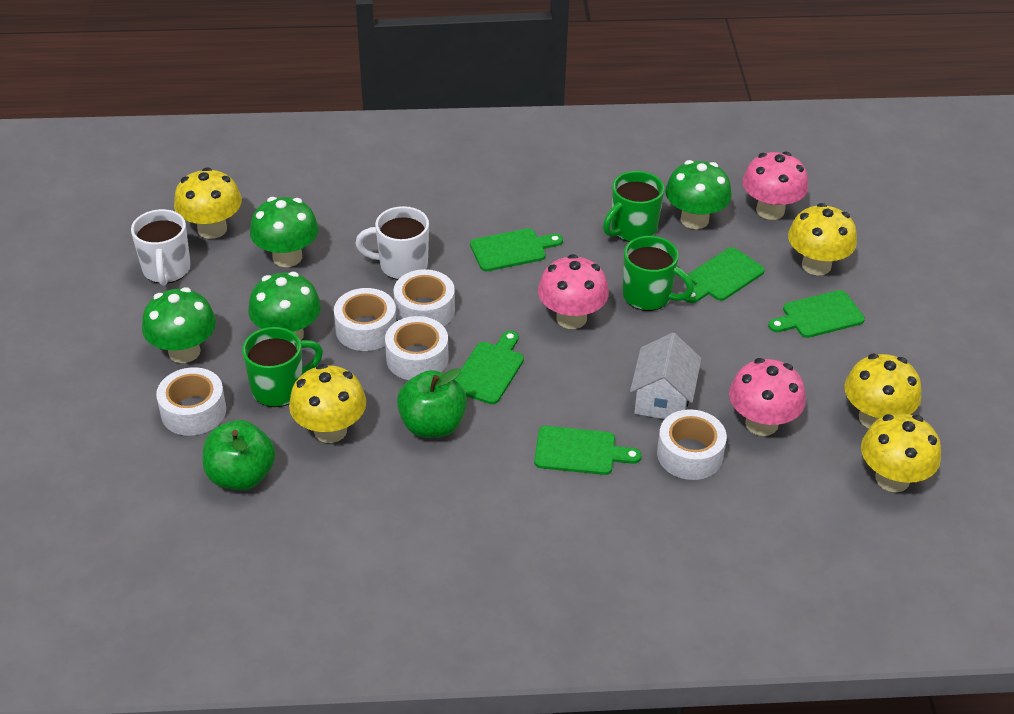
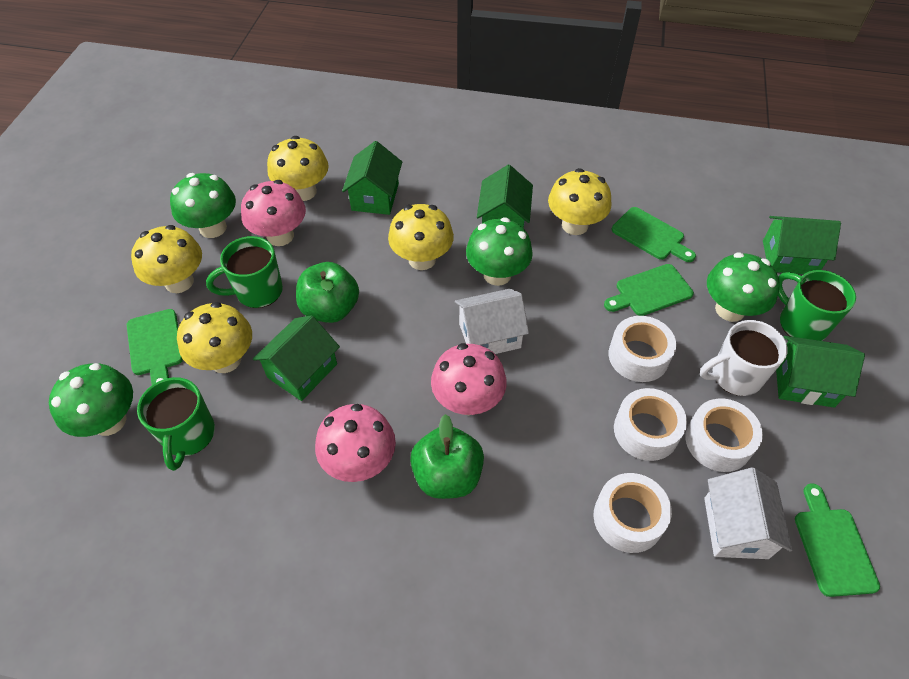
green cutting board: [454,331,524,404] [470,228,563,271] [534,426,642,475] [685,247,765,303] [768,290,865,338] = 5 -> [127,309,183,385] [604,264,694,316] [612,207,696,262] [795,483,880,597] = 4
green house: none = 0 -> [253,315,340,401] [342,141,402,215] [477,165,533,228] [763,216,841,274] [776,336,865,408] = 5
white house: [630,333,702,419] = 1 -> [455,289,529,354] [704,468,792,559] = 2
white mug: [131,209,191,286] [355,206,429,280] = 2 -> [700,320,788,396] = 1
white tape: [156,367,226,436] [334,288,397,351] [385,316,448,380] [394,269,455,326] [657,409,727,480] = 5 -> [594,473,672,553] [609,316,676,382] [614,388,687,461] [685,399,763,472] = 4

